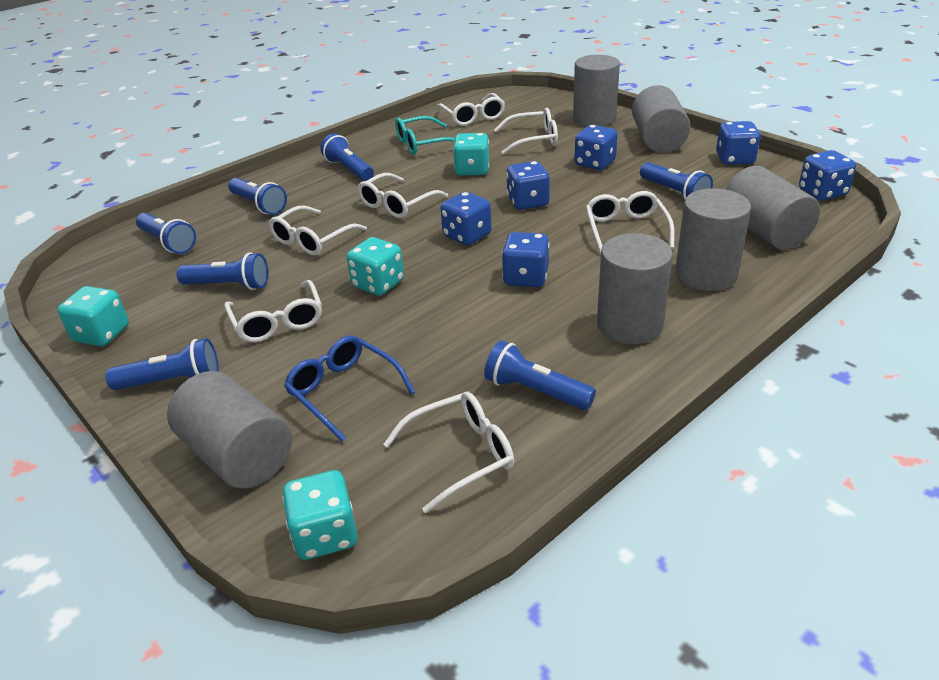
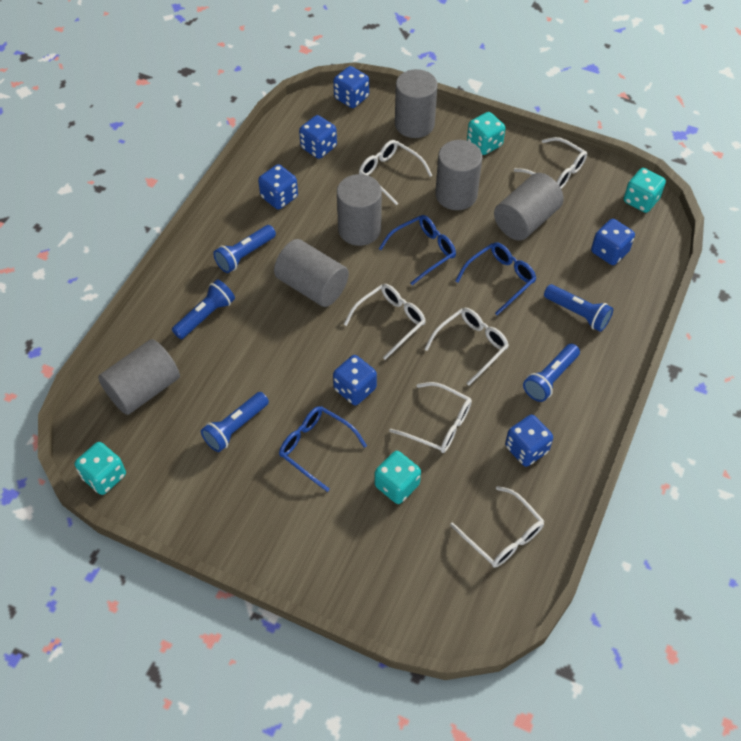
blue flashlight: [105,338,218,390] [136,213,196,254] [177,252,268,290] [228,178,287,215] [320,133,374,181] [484,340,596,410] [640,162,713,199] = 7 -> [172,279,235,339] [201,392,269,452] [213,225,276,273] [523,344,580,402] [544,284,613,332] = 5
blue glasses: [284,335,415,442] = 1 -> [279,406,367,492] [379,215,456,285] [455,242,537,315] = 3
turquoise glasses: [395,116,455,155] = 1 -> none = 0
white glasses: [224,280,322,343] [269,206,367,255] [357,173,448,218] [383,392,514,513] [437,93,505,126] [494,108,558,155] [586,191,675,254] = 7 -> [344,284,426,360] [359,140,432,206] [389,382,472,453] [424,308,509,386] [450,486,544,568] [514,137,587,189] = 6

